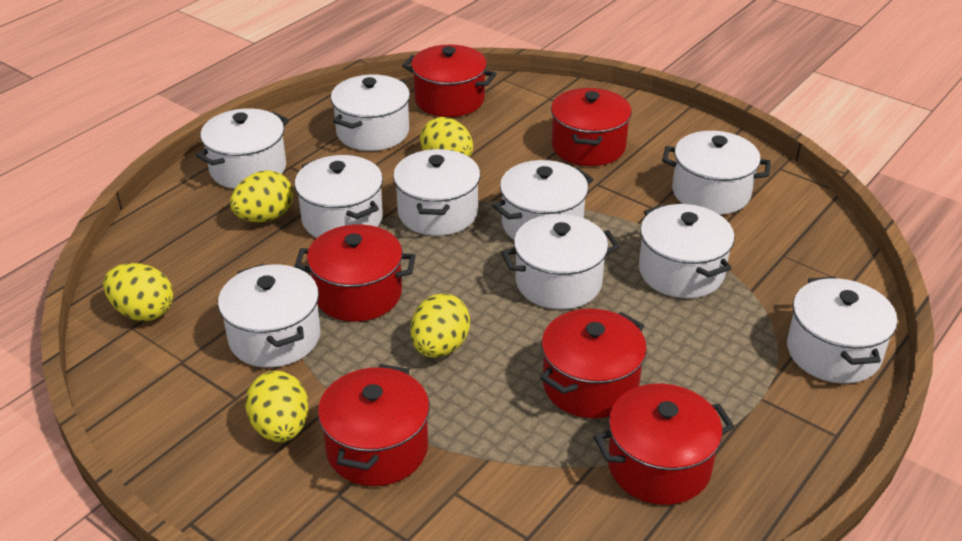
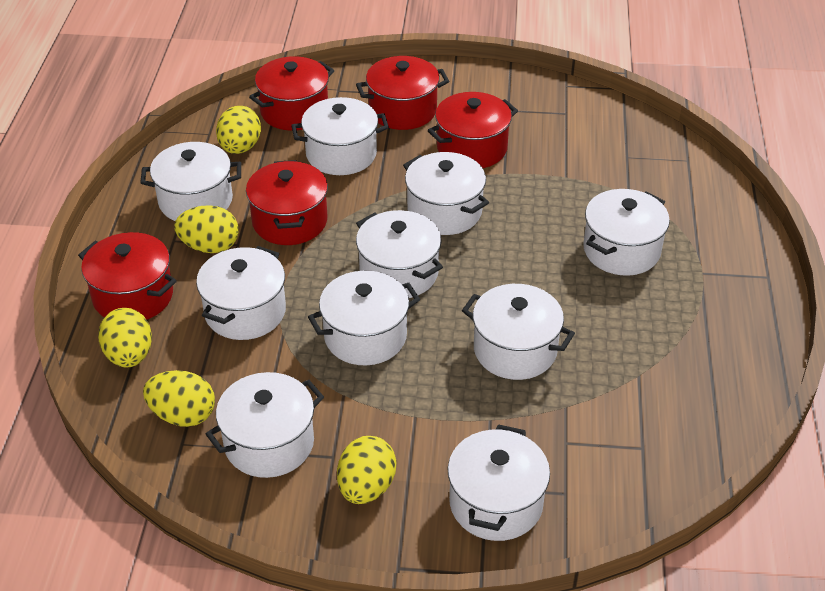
red pot: [294,224,416,322] [318,364,430,486] [402,45,497,117] [540,309,647,418] [551,88,632,166] [594,384,735,505] = 6 -> [78,232,177,320] [246,160,328,245] [249,56,334,131] [356,56,449,130] [428,92,518,168] = 5

